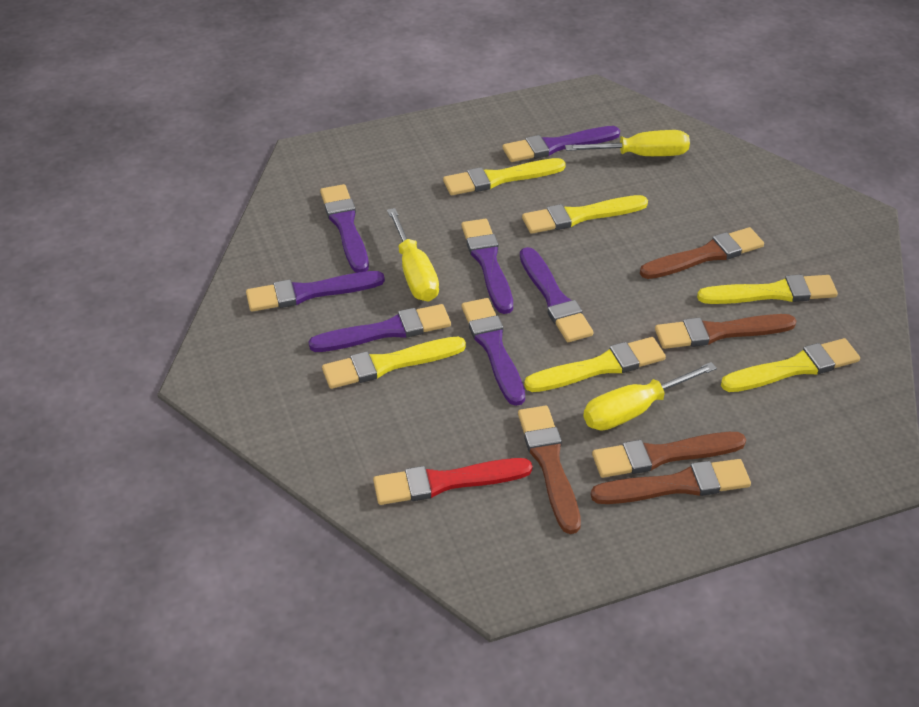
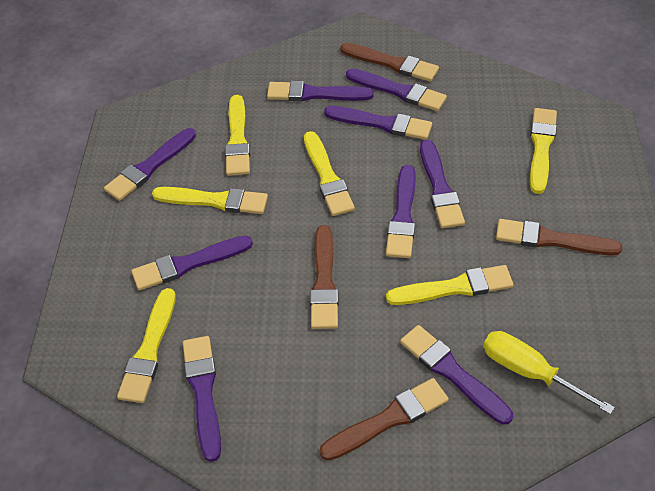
brown brush: [518,406,581,534] [591,459,751,504] [592,432,746,478] [640,227,764,279] [655,314,797,349] = 5 -> [310,225,338,329] [320,378,449,461] [340,43,439,82] [496,219,622,256] = 4
purple brush: [246,271,385,312] [308,304,451,352] [320,184,369,273] [461,219,513,314] [462,298,525,406] [503,126,620,162] [520,247,594,342] = 7 -> [104,128,196,201] [131,235,253,291] [183,336,221,462] [267,81,374,101] [324,106,432,140] [346,69,447,111] [386,165,415,258] [400,325,513,425] [420,140,465,228] = 9
red brush: [373,458,533,505] = 1 -> none = 0
yellow screwdriver: [387,208,439,302] [565,130,690,156] [583,362,717,431] = 3 -> [483,331,615,414] = 1

